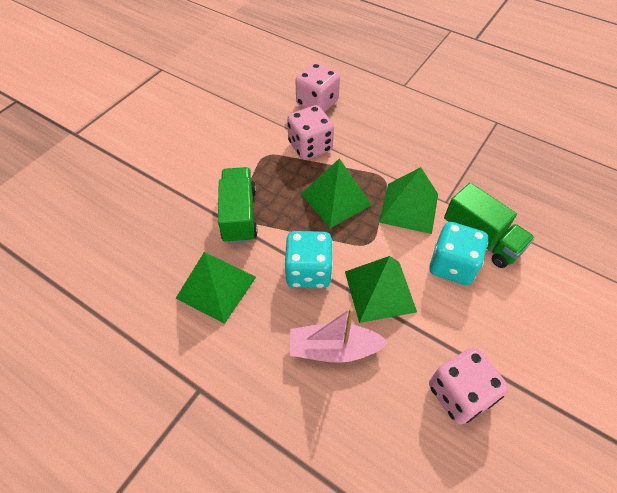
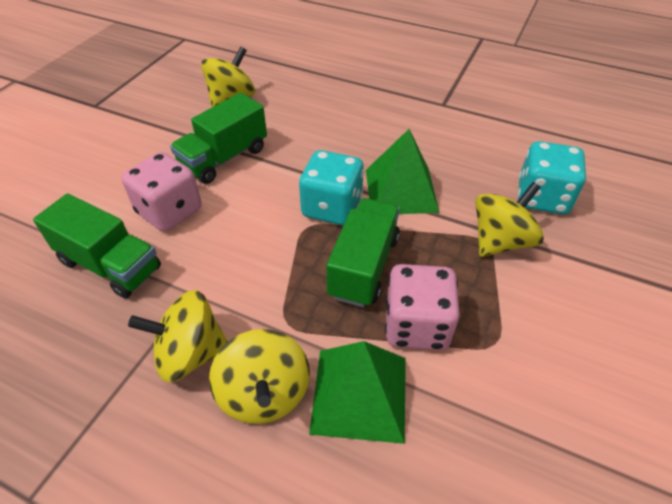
green pyramid: [175,252,256,324] [301,158,372,228] [345,256,417,323] [379,167,438,234] = 4 -> [309,341,406,444] [366,129,440,214] = 2
green truck: [218,167,258,244] [444,183,535,268] = 2 -> [33,193,161,298] [170,93,267,184] [326,198,400,307] = 3
pink boat: [290,307,388,363] = 1 -> none = 0
pink dice: [287,105,334,160] [295,63,340,112] [429,347,508,424] = 3 -> [122,152,202,232] [385,264,460,350] = 2
yellow spinning top: none = 0 -> [128,290,228,382] [201,46,255,107] [209,329,310,424] [475,182,544,257] = 4

